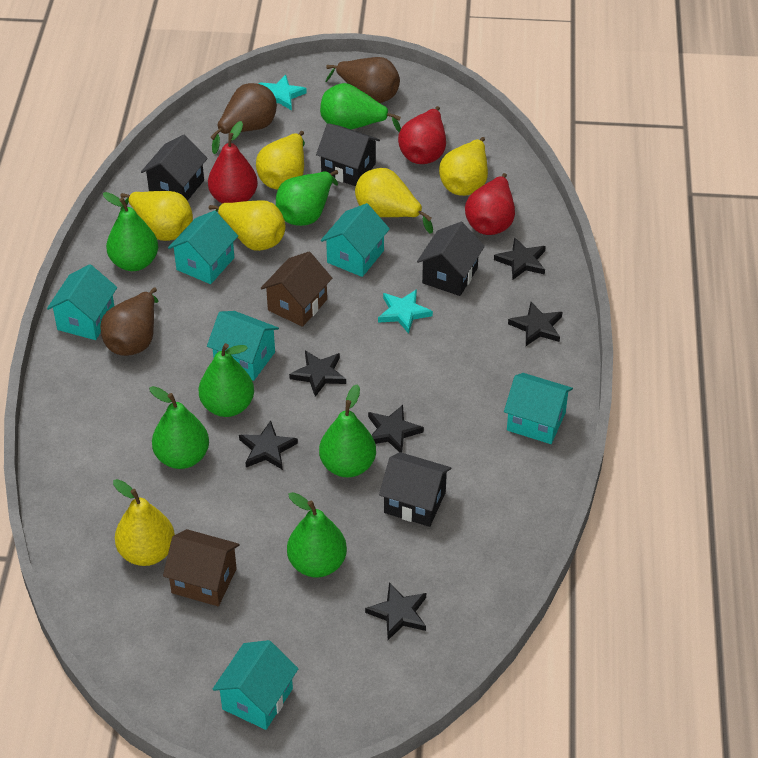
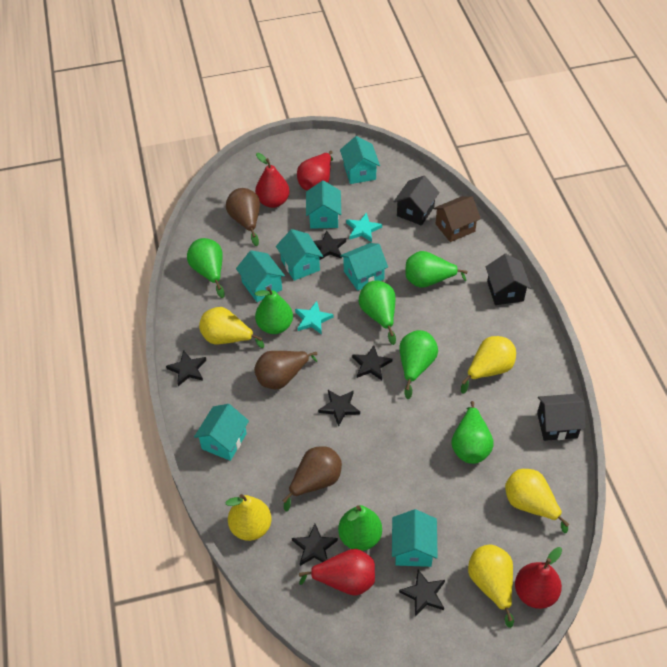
black house: [141,134,208,201] [316,123,380,186] [379,452,452,527] [417,222,485,296] = 4 -> [394,176,440,226] [486,254,531,305] [537,394,585,441] = 3
brown house: [163,529,240,606] [260,252,332,327] = 2 -> [433,196,481,242] = 1
red pear: [208,121,258,204] [398,106,446,164] [465,173,515,235] = 3 -> [255,153,290,208] [297,151,333,191] [299,549,375,595] [515,547,562,609] = 4
turquoise house: [47,264,117,340] [168,210,238,284] [207,311,279,381] [212,640,299,730] [321,203,390,277] [504,373,573,444] = 6 -> [194,404,249,461] [236,250,285,302] [276,229,323,281] [306,180,341,229] [340,136,380,184] [340,243,388,291] [392,509,438,567] = 7
yellow pear: [113,479,175,566] [120,191,193,241] [209,200,286,251] [256,131,305,189] [355,168,433,234] [439,137,488,196] = 6 -> [199,307,264,348] [226,494,271,541] [461,336,516,394] [468,545,514,628] [505,469,569,533] = 5

